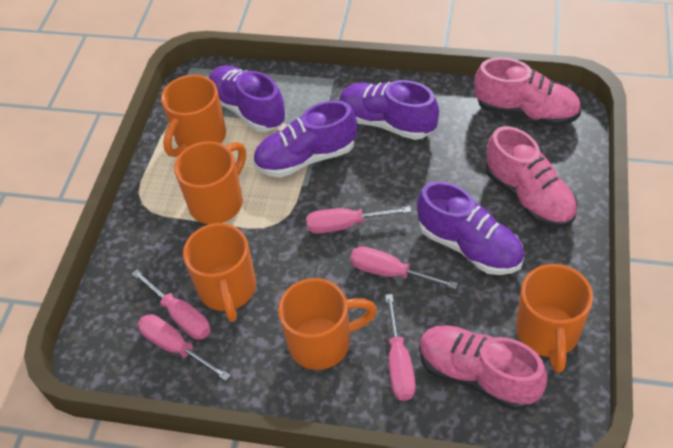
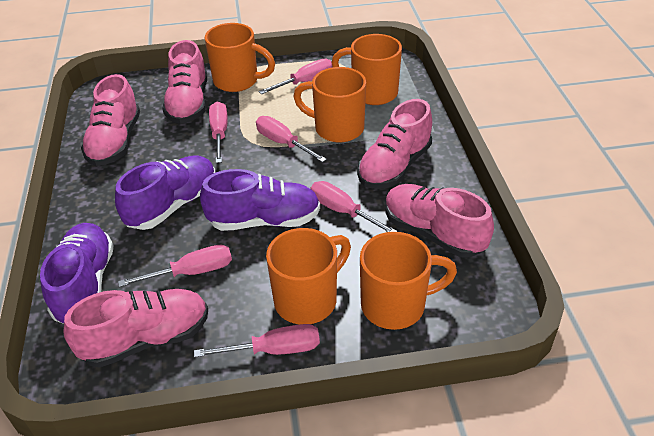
pink screwdriver: [132,269,211,340] [138,314,231,381] [306,206,411,234] [350,246,458,289] [385,294,416,401] = 5 -> [118,245,232,287] [194,324,320,358] [209,102,228,163] [256,116,327,163] [259,59,332,94] [311,181,398,232] = 6
pink shoe: [419,325,548,410] [474,57,581,127] [486,126,578,228] = 3 -> [64,289,208,368] [81,74,140,166] [162,40,207,124] [357,99,432,189] [385,184,494,257] = 5
purple shoe: [209,65,286,132] [253,100,357,178] [339,80,439,140] [417,181,524,275] = 4 -> [40,223,114,324] [115,156,216,230] [200,169,320,231] = 3

